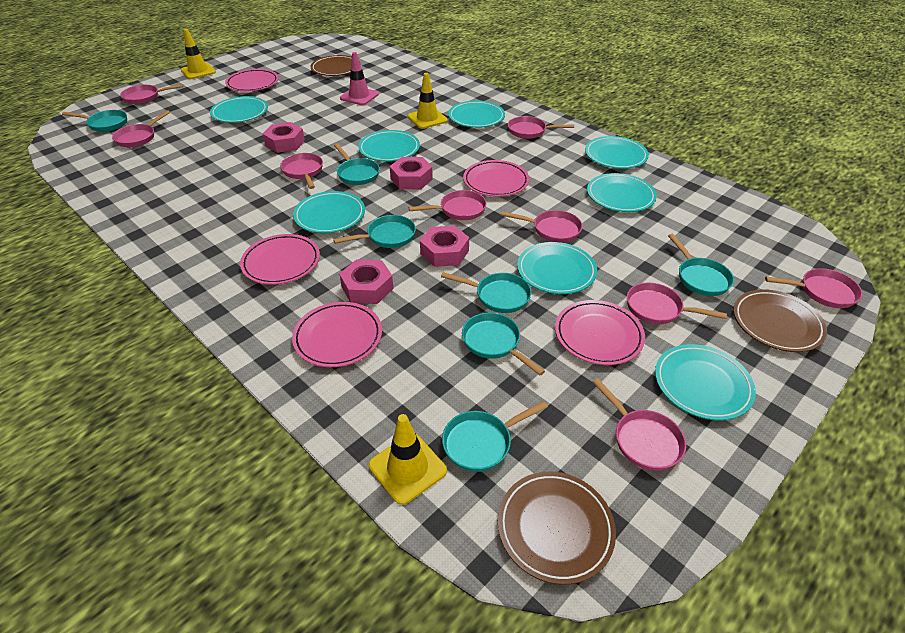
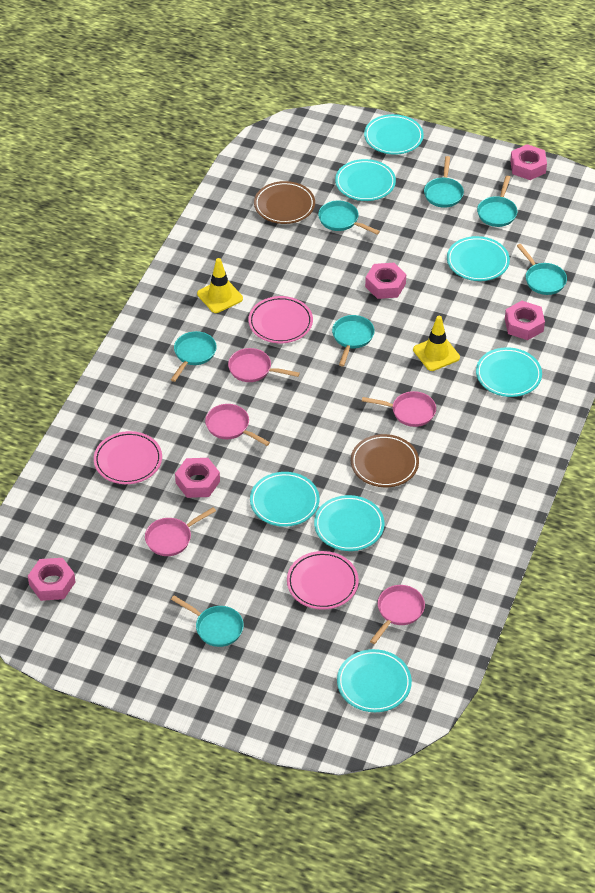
brown plate: [311,55,361,76] [498,472,616,585] [733,289,827,352] = 3 -> [254,181,315,224] [351,434,419,487] = 2
pink nut: [263,122,305,153] [339,259,394,304] [390,157,433,189] [420,225,469,267] = 4 -> [28,558,75,601] [175,458,220,498] [365,263,406,299] [505,301,545,340] [510,144,547,180] = 5
pink pan: [112,110,170,147] [120,84,184,104] [280,153,323,189] [409,190,487,220] [501,210,582,243] [508,116,574,139] [592,378,686,471] [627,282,727,324] [765,268,862,308] = 9 -> [145,507,216,556] [205,404,270,446] [228,348,300,382] [362,391,436,427] [370,585,425,644] = 5
pink plate: [225,69,279,92] [240,234,320,285] [292,302,382,367] [463,160,529,197] [555,300,645,365] = 5 -> [94,431,162,484] [248,296,313,343] [287,551,359,610] = 3
pink traffic cone: [340,52,379,105] = 1 -> none = 0
turquoise plate: [210,96,268,123] [293,191,365,233] [358,130,420,162] [448,101,505,128] [517,242,597,294] [585,136,649,169] [587,173,657,212] [655,344,756,420] = 8 -> [250,472,320,527] [314,495,384,551] [335,159,396,201] [337,649,412,712] [364,114,424,155] [447,236,510,281] [476,347,542,397] = 7
yellow traffic cone: [181,29,216,79] [369,414,447,505] [408,73,448,129] = 3 -> [197,258,243,313] [413,316,460,371] = 2

